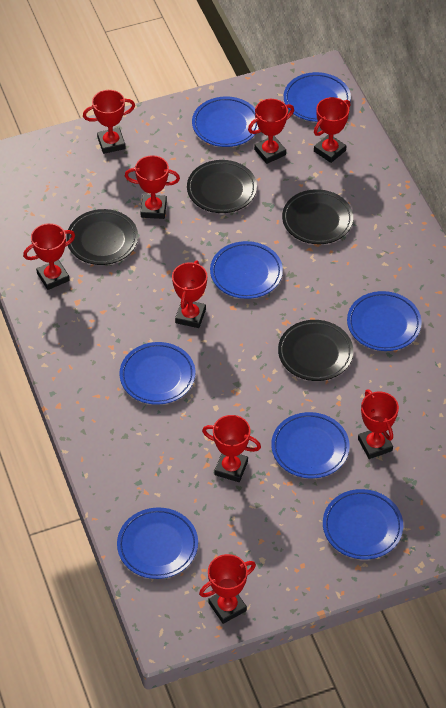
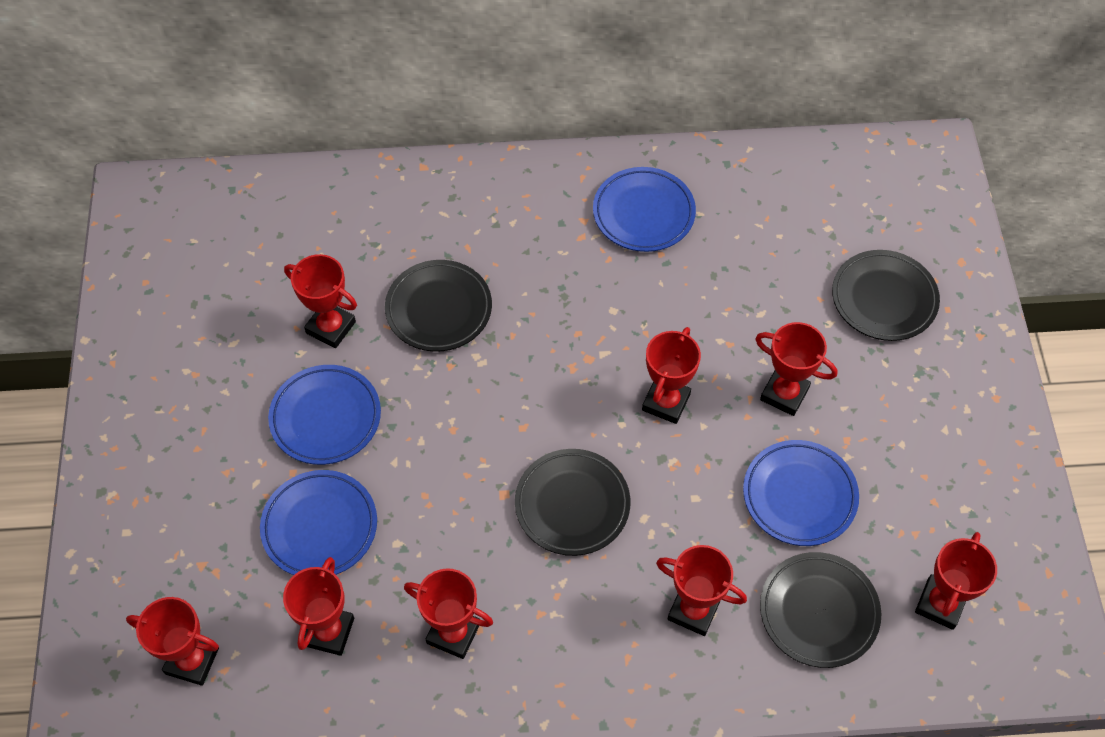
blue plate: [117,507,198,579] [119,342,195,405] [192,96,259,147] [210,241,283,299] [271,412,350,478] [284,72,351,122] [323,489,403,560] [347,291,422,351] = 8 -> [260,470,377,575] [268,365,381,465] [593,167,696,252] [743,440,859,546] = 4
red trophy: [23,223,75,290] [83,90,135,154] [125,155,180,219] [172,260,207,328] [199,554,256,624] [202,415,261,482] [248,99,294,164] [314,97,350,163] [358,389,399,459] = 9 -> [126,597,219,686] [283,557,354,656] [284,254,357,348] [404,568,493,659] [642,327,701,424] [656,545,747,636] [755,322,837,416] [915,532,997,630] = 8

